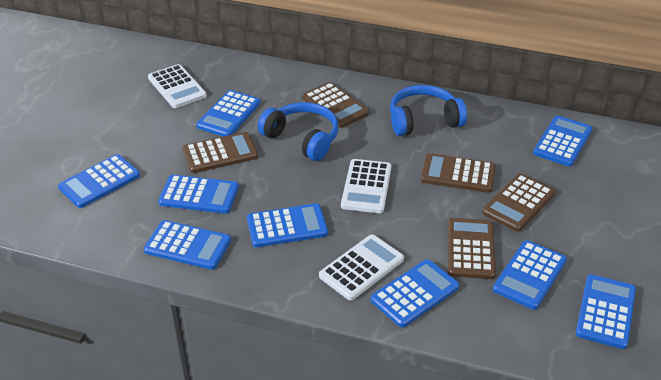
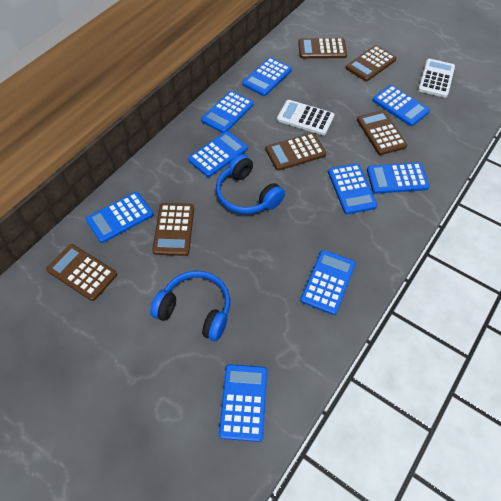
brown calculator: [182,132,258,173] [302,82,369,128] [421,153,496,193] [448,218,496,279] [482,173,555,232] = 5 -> [46,244,117,301] [152,203,194,256] [266,133,326,171] [298,38,347,59] [346,45,396,81] [357,110,407,155] = 6
white calculator: [148,64,207,108] [319,235,404,301] [341,159,391,213] = 3 -> [277,100,335,135] [418,59,455,98] = 2

